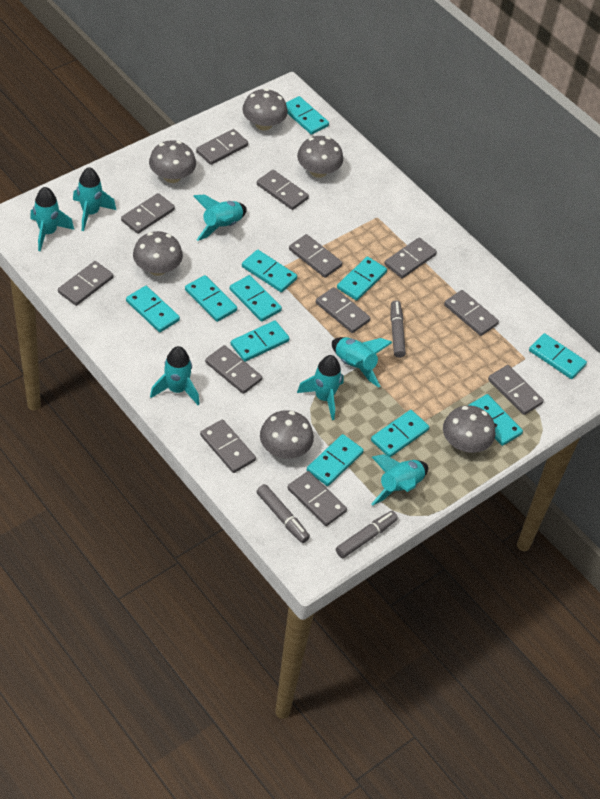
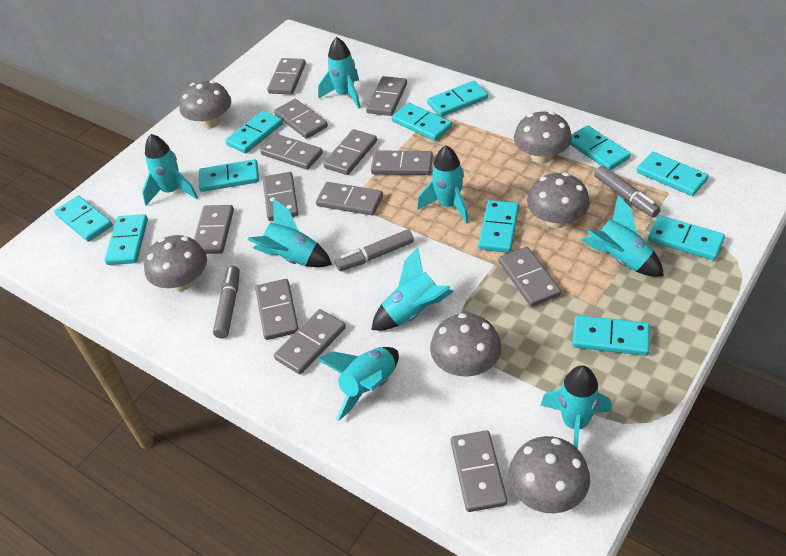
grey domino: [58,261,113,306] [121,193,175,234] [196,129,248,165] [200,419,256,473] [205,345,262,394] [257,170,309,210] [288,471,347,526] [289,234,342,278] [316,287,370,333] [384,238,437,278] [444,290,499,336] [488,365,544,415] = 12 -> [194,205,234,254] [255,279,299,340] [260,134,323,170] [263,172,299,221] [267,58,306,94] [274,99,328,139] [274,309,346,374] [316,182,383,215] [323,129,377,175] [366,76,407,116] [371,150,433,175] [451,430,507,512] [499,247,561,307] = 13
turquoise rocket: [30,187,74,251] [73,167,116,231] [150,346,200,405] [193,195,247,241] [297,355,344,420] [332,337,393,388] [371,454,428,506] = 7 -> [142,134,198,206] [248,199,332,267] [317,347,399,421] [318,37,361,109] [371,247,454,330] [417,145,469,224] [540,365,611,449] [580,195,664,277] = 8

